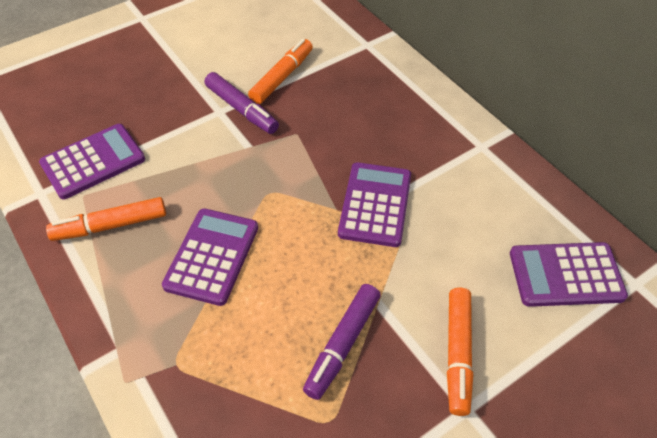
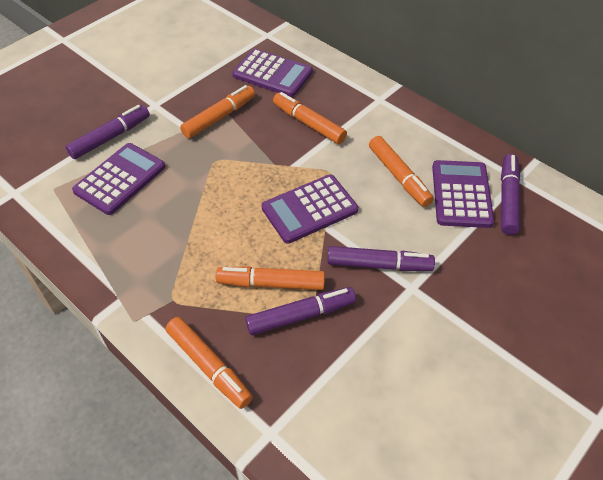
orange marker: [46,197,166,241] [248,39,313,104] [447,288,473,416] = 3 -> [166,317,253,409] [180,85,255,138] [216,266,325,290] [273,92,347,144] [369,136,434,207] = 5
purple marker: [204,72,279,134] [303,284,381,400] = 2 -> [65,105,150,159] [245,287,356,335] [327,246,435,271] [501,154,520,235] = 4

